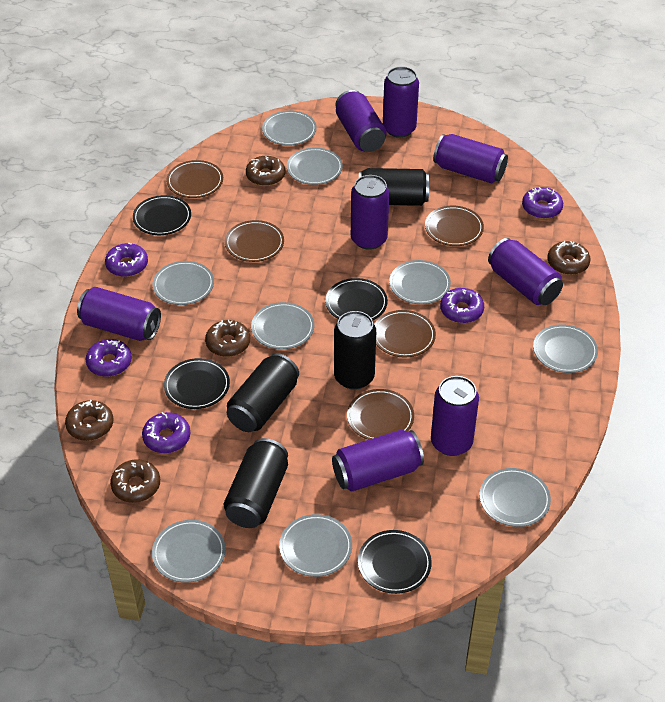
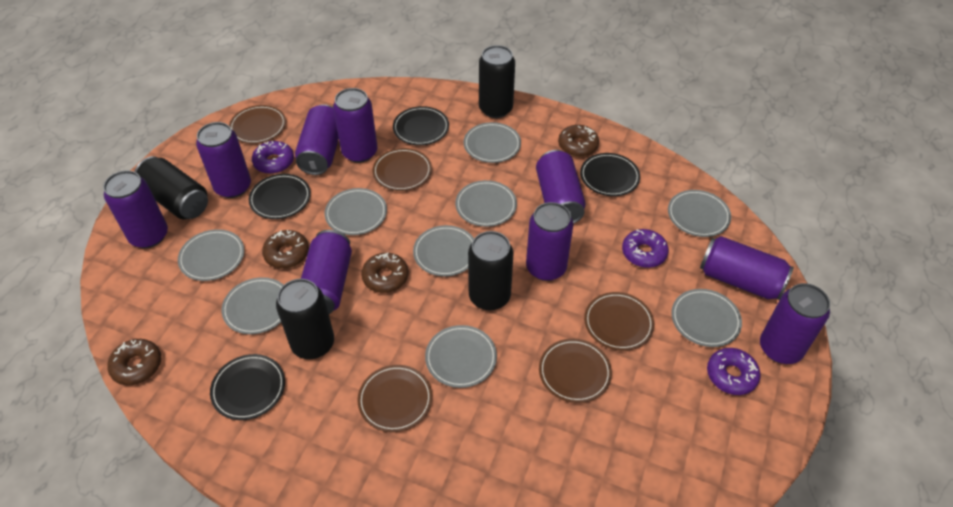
brown donut: [65,400,113,441] [110,459,160,503] [205,320,250,357] [246,156,285,186] [547,241,590,275] = 5 -> [107,339,161,385] [262,230,309,269] [361,252,409,293] [558,125,599,157] = 4
purple can: [77,287,161,341] [332,430,424,492] [335,90,387,152] [351,175,390,250] [383,66,419,138] [431,376,479,456] [433,134,508,183] [488,238,563,305] = 8 -> [103,170,168,248] [196,122,251,198] [295,104,339,175] [301,230,352,314] [333,88,377,163] [526,202,573,281] [536,150,586,224] [700,236,794,300] [760,283,830,364] = 9
purple donut: [86,339,132,377] [105,243,148,277] [142,412,190,453] [440,288,484,323] [522,187,563,219] = 5 -> [252,141,294,174] [622,229,669,268] [707,348,761,395] = 3

